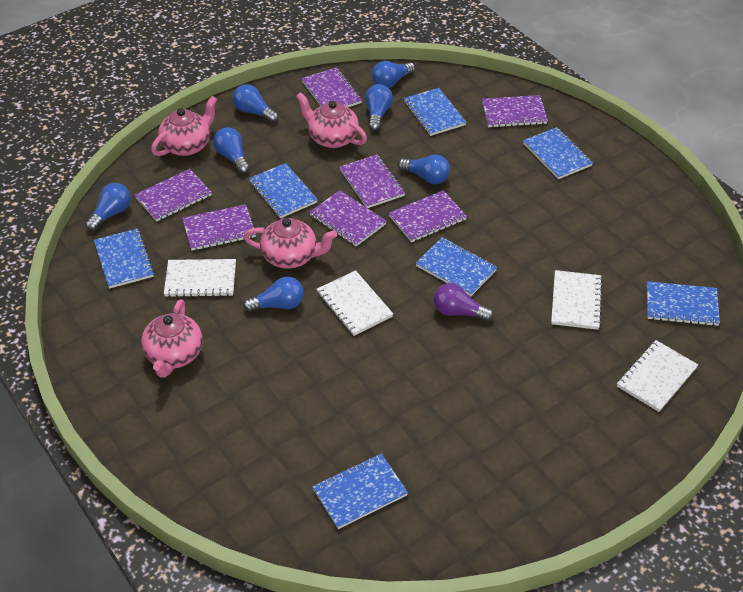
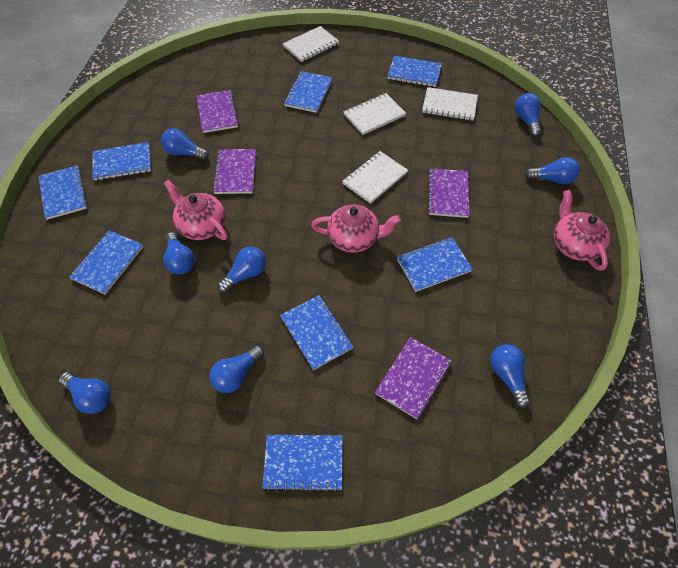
blue light bulb: [85,183,131,231] [213,127,250,174] [233,84,279,123] [243,277,304,312] [365,84,393,131] [372,61,415,88] [398,155,450,184] = 7 -> [59,372,111,414] [161,129,209,160] [163,232,195,275] [209,345,264,393] [217,246,266,293] [490,344,531,408] [515,93,542,137] [525,157,580,185] = 8
blue notebook: [94,229,154,289] [249,163,318,218] [312,454,408,529] [404,88,466,136] [416,237,497,296] [523,127,593,179] [647,281,720,326] = 7 -> [39,165,87,220] [69,230,143,295] [92,142,151,181] [262,435,343,492] [280,295,353,370] [284,71,332,113] [387,56,442,87] [397,237,473,292] = 8
pink teapot: [141,299,203,378] [151,96,217,156] [243,218,337,269] [296,92,367,148] = 4 -> [164,180,228,240] [311,205,401,253] [554,190,610,271] = 3
purple light bulb: [434,283,494,322] = 1 -> none = 0
purple notebook: [134,169,212,222] [182,205,256,251] [301,67,362,107] [310,190,387,246] [340,154,405,208] [389,190,467,242] [482,95,548,127] = 7 -> [196,90,239,133] [213,149,256,194] [375,337,452,419] [427,168,470,218] = 4

